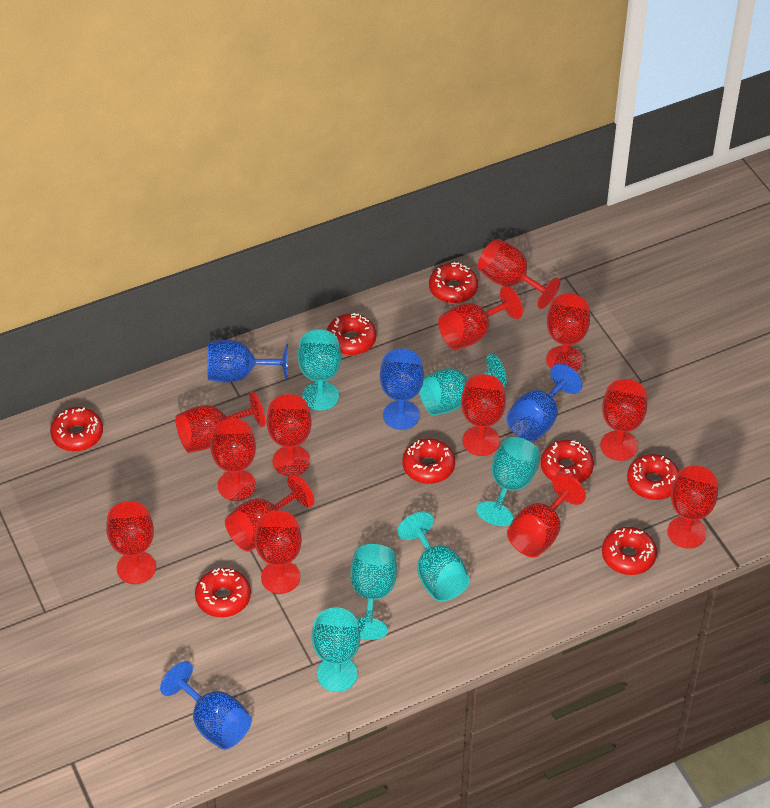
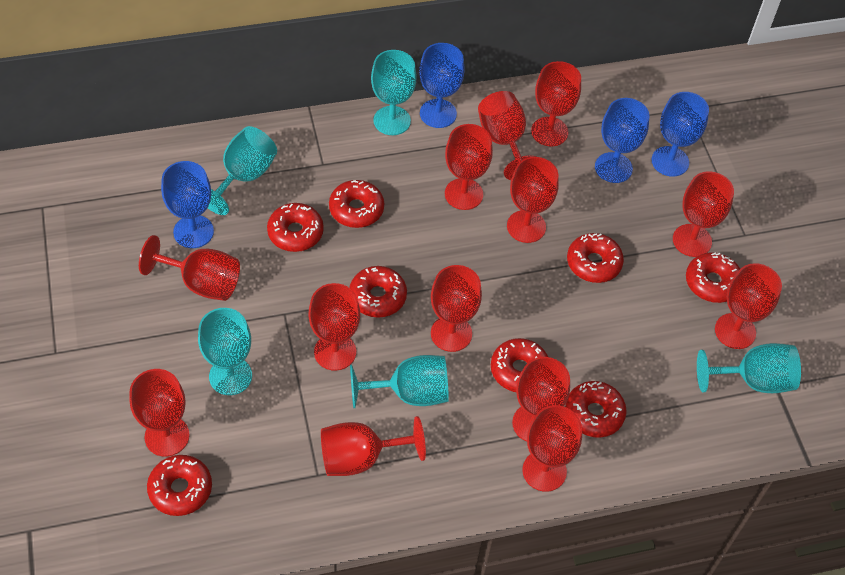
turquoise goblet: [297,329,341,411] [312,607,360,692] [350,544,397,640] [398,511,470,601] [419,353,507,416] [476,437,540,526] = 6 -> [198,308,252,395] [208,126,277,215] [350,355,449,408] [371,50,417,135] [697,343,801,393] = 5

